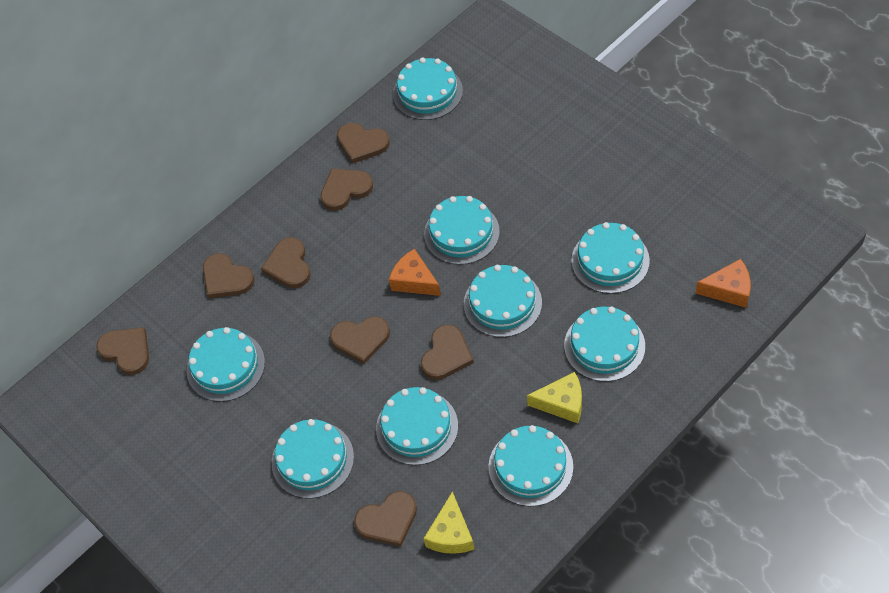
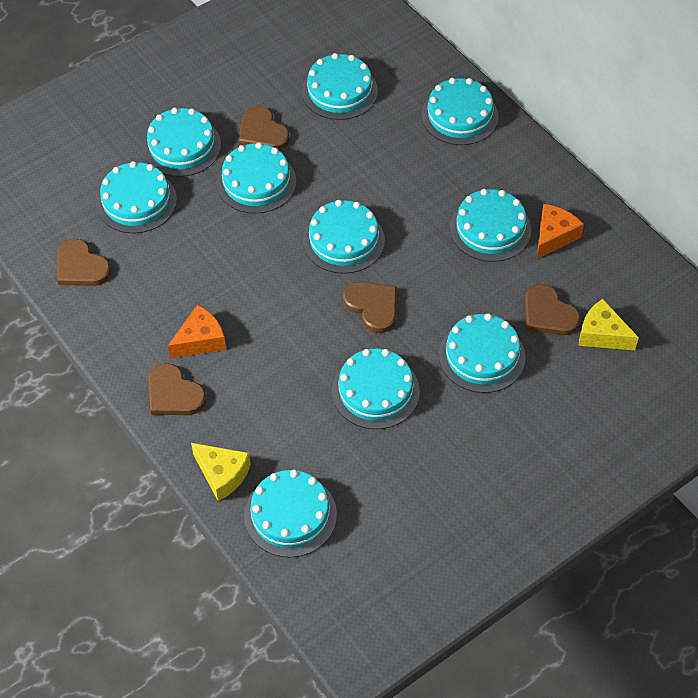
brown heart: [96,327,149,375] [203,253,255,298] [261,237,311,288] [320,168,373,211] [330,316,390,364] [337,123,390,164] [354,491,417,547] [421,325,474,380] = 8 -> [57,239,111,286] [148,363,207,415] [239,106,289,150] [343,282,397,333] [525,284,581,335] = 5
turquoise cake: [187,327,265,402] [272,419,354,499] [376,387,458,465] [393,57,463,120] [424,196,500,265] [464,265,542,337] [489,425,573,506] [564,307,645,382] [571,222,650,294] = 9 -> [96,161,177,233] [143,108,221,177] [217,142,296,214] [244,470,337,558] [302,53,378,120] [303,200,385,274] [332,349,420,429] [421,78,499,145] [439,313,526,393] [450,189,531,262] = 10

